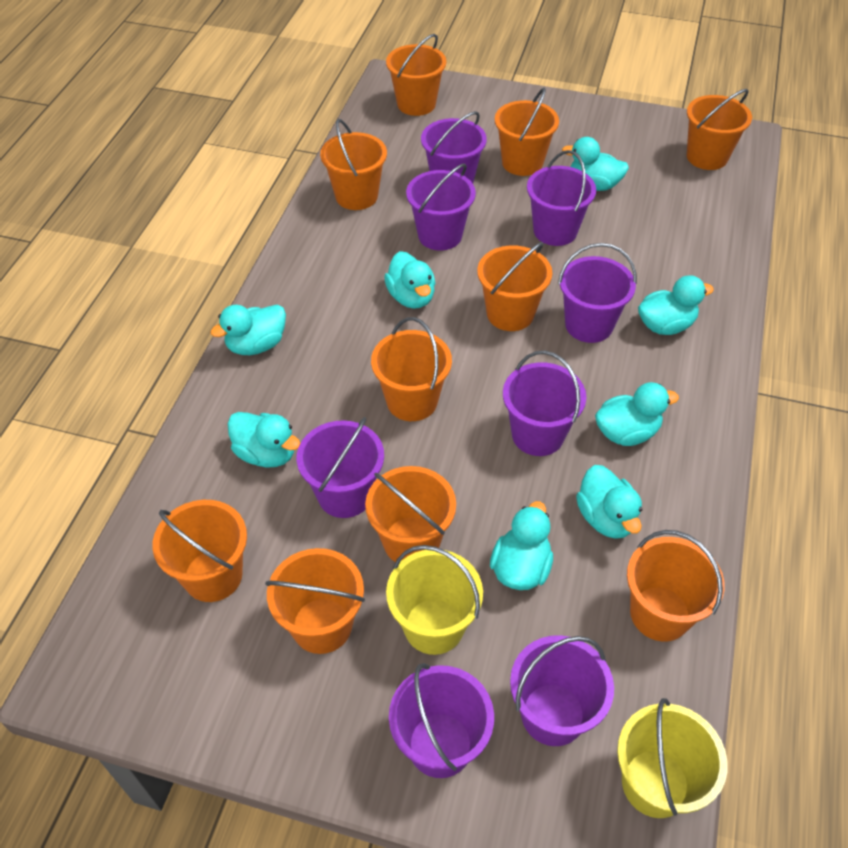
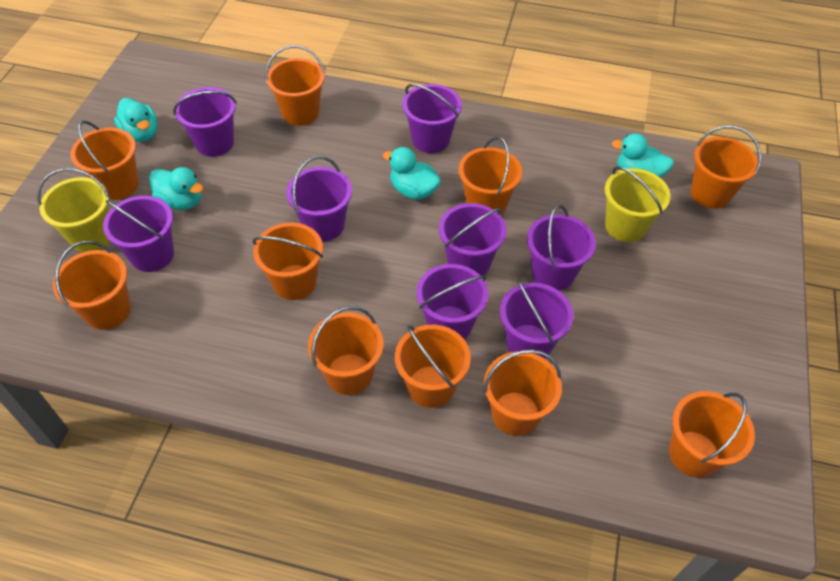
turquoise duck: [210,305,286,355] [227,412,300,468] [384,251,435,309] [490,501,553,590] [562,137,629,191] [576,465,642,539] [595,382,679,446] [638,275,714,335] = 8 -> [114,98,157,142] [149,167,203,210] [383,147,441,199] [612,134,674,178] = 4

